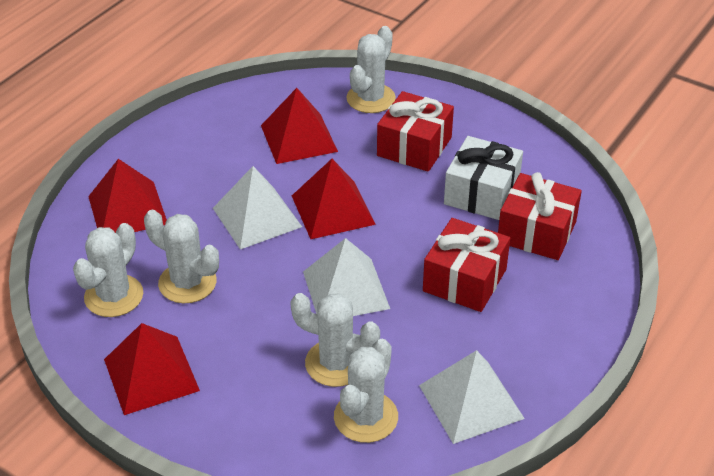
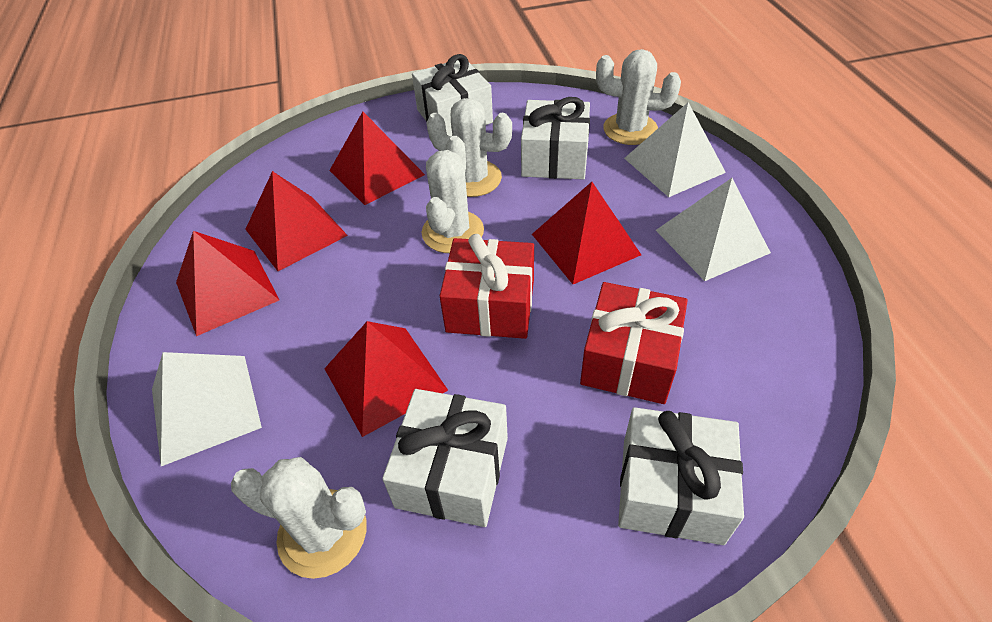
red gift: [377,91,454,172] [423,218,510,312] [498,172,582,260] = 3 -> [440,234,534,339] [580,282,688,404] = 2
red pyramid: [88,159,167,233] [104,323,200,415] [261,88,338,164] [292,159,376,239] = 4 -> [176,231,279,336] [245,171,348,271] [324,321,448,437] [329,112,425,205] [532,182,641,284] = 5
white cactus: [73,223,143,317] [144,210,219,303] [290,293,380,387] [334,339,398,443] [346,26,396,113] = 5 -> [231,457,367,579] [421,136,484,253] [426,98,512,197] [596,49,681,145] = 4
white gift: [444,136,523,220] = 1 -> [382,389,508,527] [412,54,493,136] [521,97,590,180] [618,407,744,545] = 4

